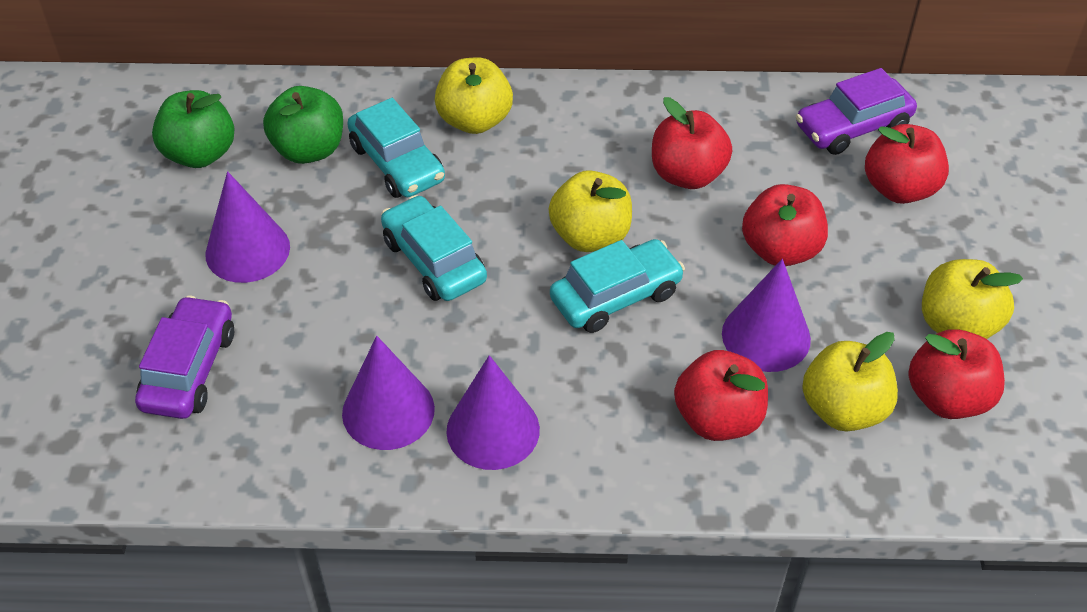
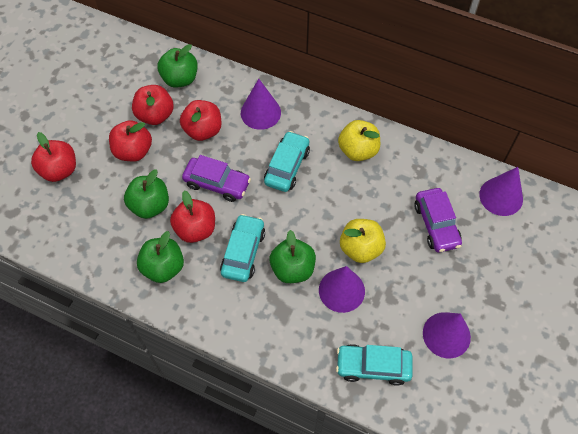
green apple: [152,90,234,168] [263,86,343,164] = 2 -> [124,169,169,219] [137,231,184,283] [157,44,198,88] [270,230,316,283] = 4
yellow apple: [435,57,513,134] [549,170,632,252] [802,332,898,431] [922,259,1023,339] = 4 -> [338,120,380,161] [340,219,386,263] = 2

